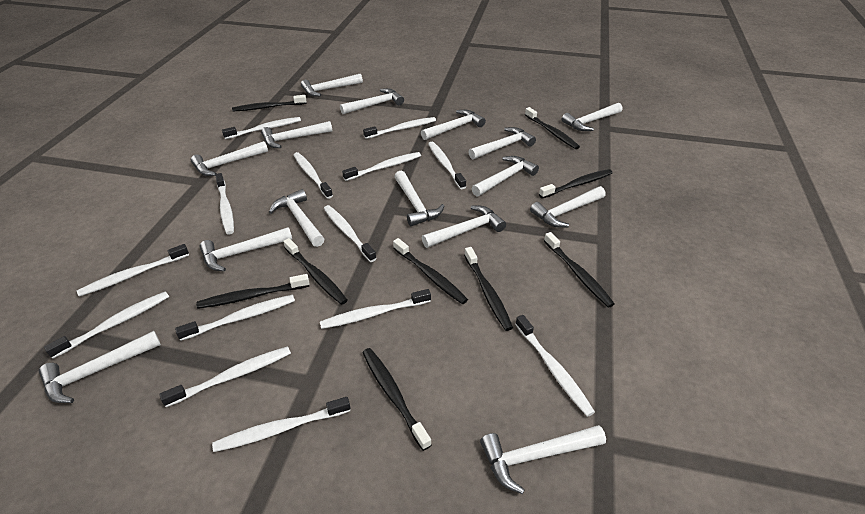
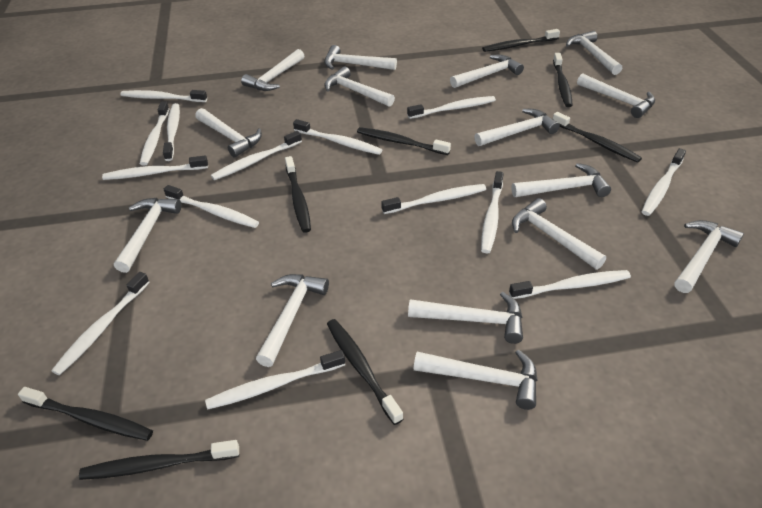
black toothbrush: [196,274,310,309] [232,95,307,112] [283,238,348,305] [362,348,431,451] [393,238,468,304] [464,247,513,331] [525,107,580,149] [539,169,613,199] [544,232,615,308] = 9 -> [18,387,153,441] [79,440,239,480] [285,156,311,233] [327,319,403,425] [357,127,451,155] [482,29,560,52] [553,53,573,107] [553,112,642,163] = 8

